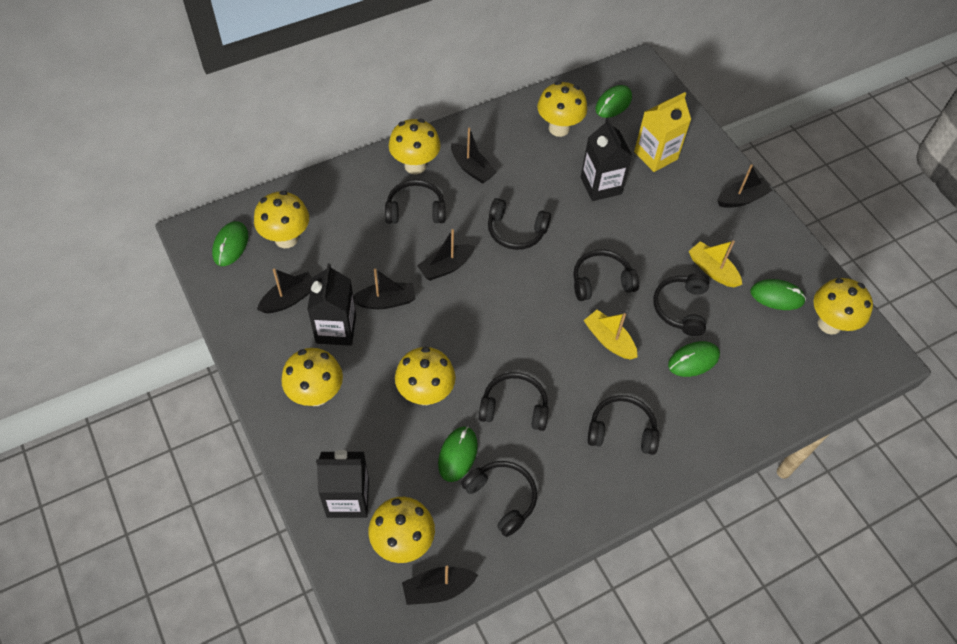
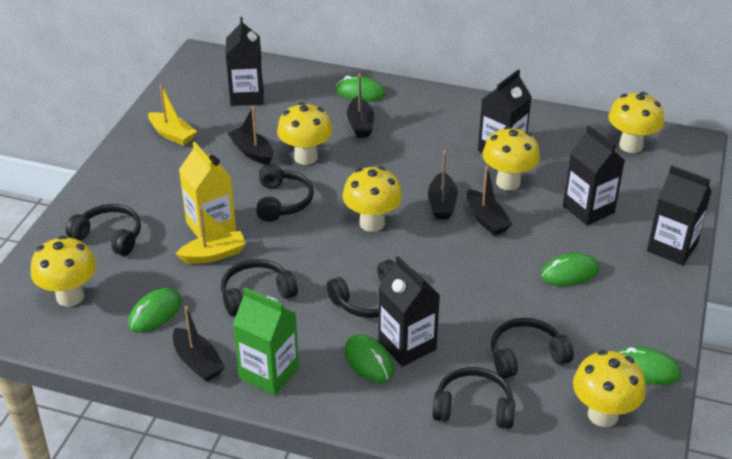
black boat: [257,268,313,313] [353,268,416,309] [402,566,478,605] [417,229,475,281] [451,128,497,184] [717,164,773,208] = 6 -> [173,306,225,382] [228,107,273,165] [347,73,374,138] [428,150,458,219] [467,166,513,236] = 5
black carton: [307,263,356,346] [316,450,369,518] [581,118,633,201] = 3 -> [226,17,264,106] [378,256,440,367] [478,69,532,153] [563,126,625,225] [647,165,712,265] = 5
black headphones: [385,179,445,224] [461,461,537,537] [479,372,549,431] [488,198,551,250] [573,249,639,301] [588,395,659,455] [653,273,709,336] = 7 -> [66,204,141,256] [221,259,298,316] [256,164,314,222] [327,260,395,318] [433,367,515,429] [491,318,574,379] = 6
green carton: none = 0 -> [233,287,299,395] = 1
yellow mushroom: [254,191,309,248] [281,348,343,406] [369,497,435,563] [389,119,440,174] [395,347,456,405] [537,81,587,137] [814,278,873,334] = 7 -> [31,236,96,307] [277,102,333,165] [343,166,402,232] [483,126,540,190] [573,350,646,427] [608,92,664,153] = 6

